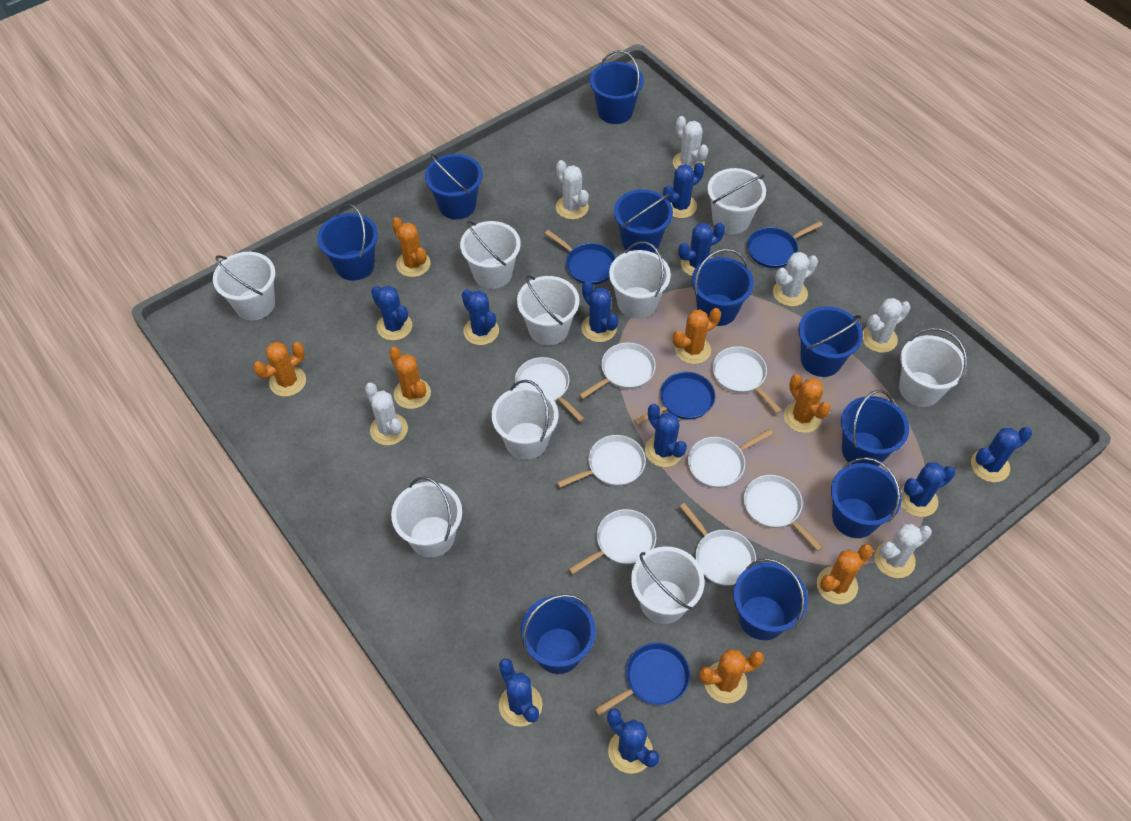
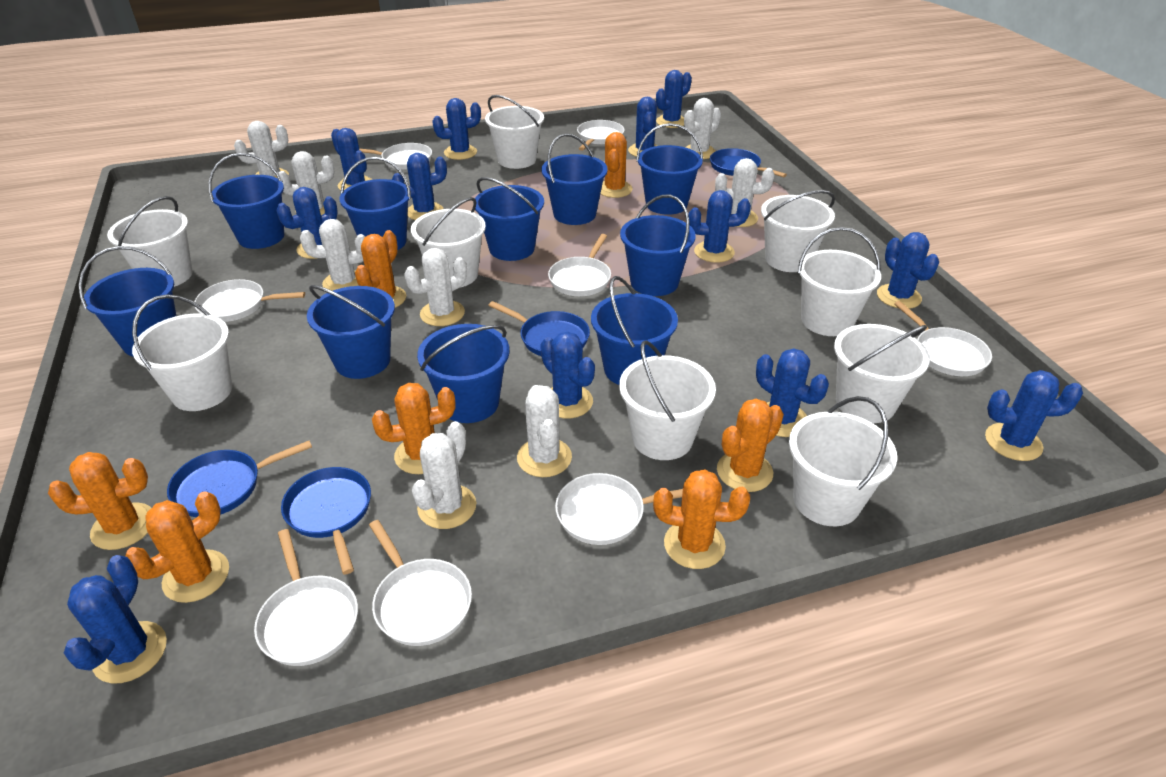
blue cactus: [371,286,412,341] [462,289,499,345] [499,658,543,727] [581,281,619,342] [607,708,659,774] [645,404,687,467] [663,162,704,218] [678,222,725,276] [900,463,955,517] [971,427,1032,482] = 10 -> [64,555,167,683] [276,187,338,259] [331,128,372,190] [392,153,447,220] [432,98,481,160] [540,332,595,419] [628,97,657,157] [656,70,692,128] [688,190,751,263] [756,348,829,437] [877,232,939,309] [985,370,1083,461] = 12
white cactus: [365,383,408,445] [556,160,589,220] [673,116,709,171] [773,252,818,307] [863,298,910,353] [875,524,932,578] = 6 -> [234,121,289,178] [278,151,334,215] [300,219,365,291] [404,248,467,326] [412,421,476,529] [517,385,572,477] [684,98,721,159] [715,158,774,227] = 8

